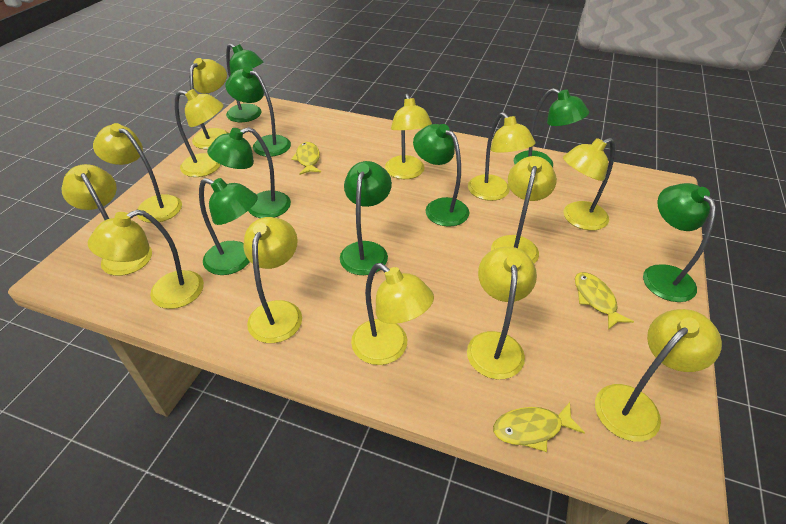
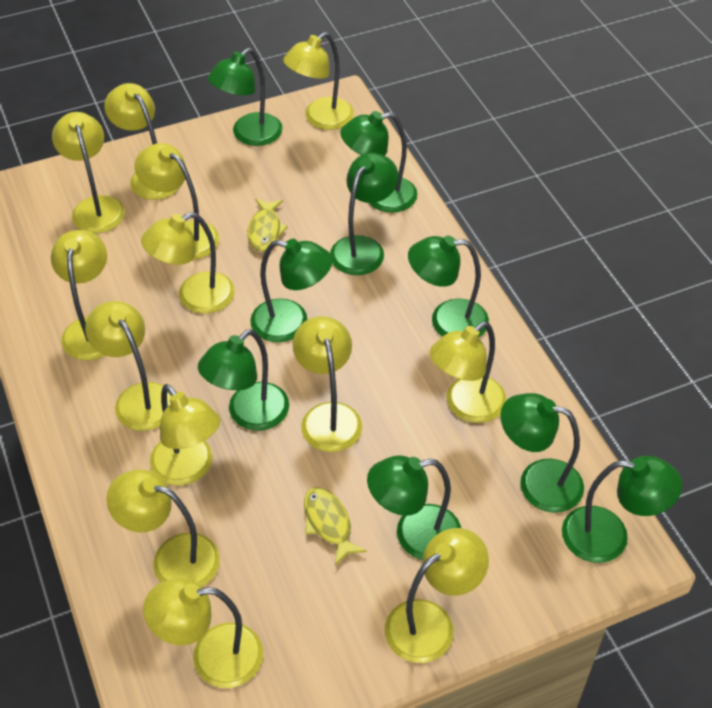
green lamp: [199,178,258,275] [207,127,291,218] [225,66,291,156] [226,43,264,122] [340,161,392,275] [413,124,470,227] [514,88,589,167] [643,183,716,302] = 8 -> [198,329,289,431] [208,48,283,146] [250,239,333,342] [330,153,399,275] [340,111,417,213] [367,456,461,560] [408,236,489,338] [501,393,584,513] [562,456,683,563] = 9
yellow fish: [291,142,321,175] [493,402,585,452] [575,272,634,330] = 3 -> [247,199,288,252] [304,487,367,565] = 2

